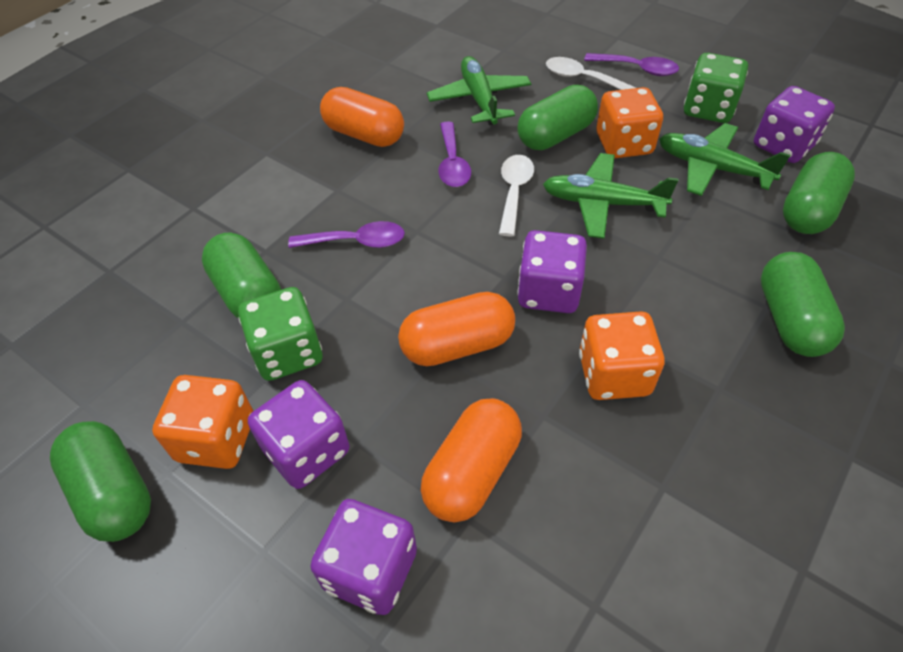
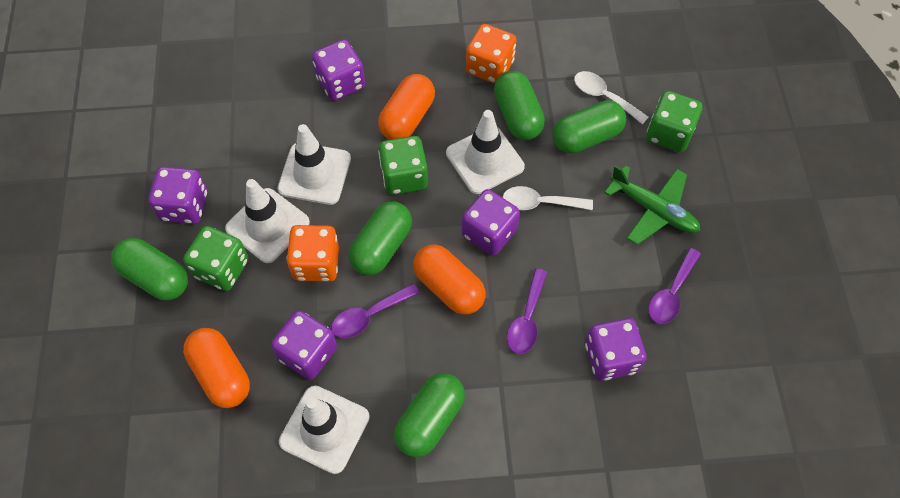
green dice: [238,287,322,381] [684,53,748,123] = 2 -> [183,226,249,291] [378,136,428,195] [646,91,702,152] = 3
green plane: [427,56,531,125] [543,153,678,239] [659,123,790,196] = 3 -> [604,165,700,245] = 1
orange dice: [152,375,253,469] [579,311,665,400] [596,87,663,158] = 3 -> [287,225,339,282] [466,24,516,84] = 2
purple dice: [248,380,349,489] [310,499,417,615] [517,230,587,313] [754,86,835,163] = 4 -> [148,166,207,224] [271,310,337,380] [312,39,365,101] [462,189,520,256] [585,318,646,381] = 5
white traffic cone: none = 0 -> [225,179,310,263] [278,124,351,205] [279,385,370,474] [446,110,525,194] = 4

